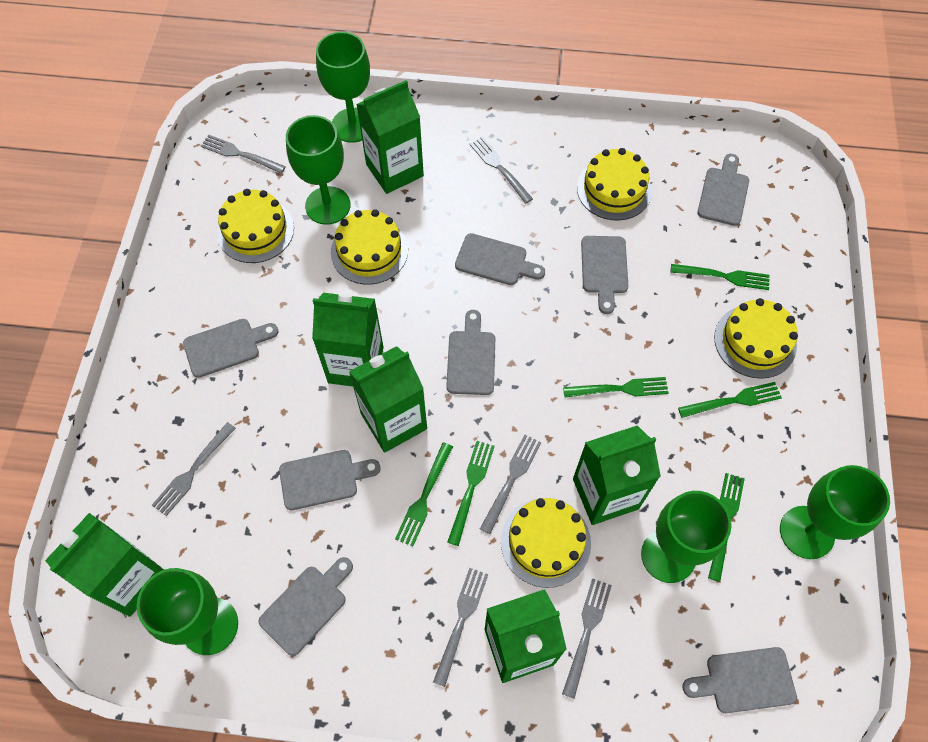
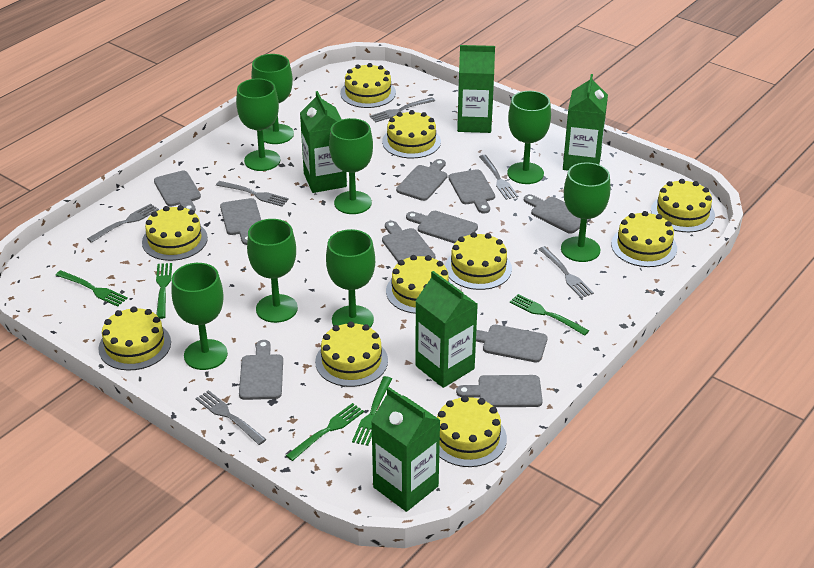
green carton: [45,513,164,617] [312,293,384,386] [349,346,427,453] [356,80,424,194] [485,589,567,683] [573,425,661,525] = 6 -> [300,91,347,193] [371,387,440,512] [415,271,478,388] [457,45,495,133] [563,74,608,171] = 5
green fork: [395,442,453,547] [447,441,495,546] [563,377,669,397] [671,264,770,290] [678,382,782,418] [708,473,745,582] = 6 -> [56,270,128,307] [156,263,172,319] [286,403,364,461] [352,376,392,446] [510,294,589,336] = 5
green goblet: [136,568,238,655] [286,115,351,225] [316,32,370,143] [641,491,732,583] [780,465,890,559] = 5 -> [171,263,228,370] [236,78,281,171] [247,219,298,323] [251,54,294,144] [326,229,375,327] [329,118,373,214] [507,91,551,184] [561,162,610,262] = 8
grey cutting board: [183,319,278,378] [259,557,353,656] [279,450,381,510] [446,310,495,395] [455,233,545,285] [581,236,628,314] [683,647,797,713] [698,154,749,226] = 8 -> [154,171,201,211] [220,198,261,245] [239,340,283,400] [382,221,435,262] [396,159,447,201] [406,211,478,244] [449,169,495,214] [456,375,543,407] [476,325,547,363] [524,194,591,234] = 10
yellow cake: [217,189,294,263] [331,209,408,284] [501,498,591,588] [577,148,652,220] [714,298,798,379] = 5 -> [98,306,171,371] [142,205,208,261] [315,322,388,387] [340,63,396,108] [382,110,441,158] [386,255,452,314] [437,396,507,467] [445,232,512,290] [611,211,677,267] [651,179,715,232] = 10

